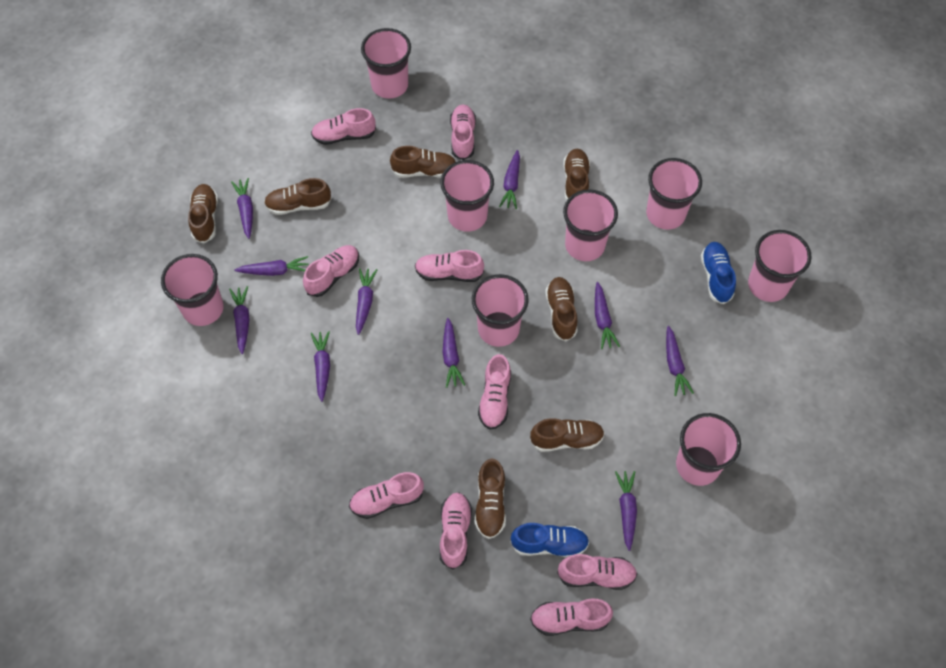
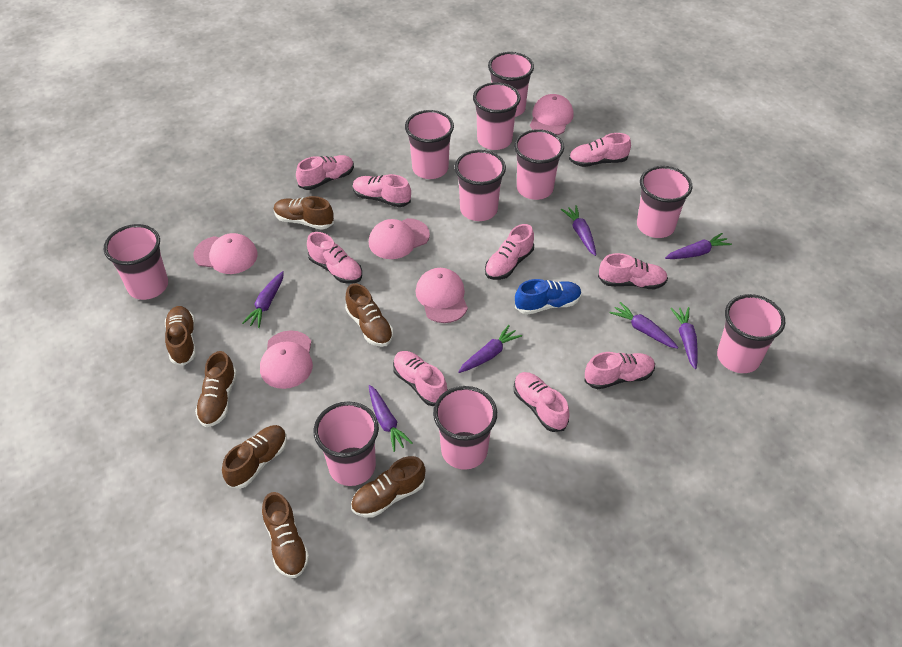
blue shoe: [511,523,589,557] [701,242,736,304] = 2 -> [515,279,582,315] = 1
pink cap: none = 0 -> [194,233,258,274] [260,330,313,389] [369,218,430,259] [416,268,468,323] [530,94,574,135] = 5
pink cup: [161,254,224,326] [361,28,411,99] [440,160,494,232] [472,274,529,347] [563,189,618,261] [646,158,702,230] [676,413,741,486] [748,230,812,302] = 8 -> [104,224,168,300] [314,401,379,486] [405,110,454,179] [433,386,497,470] [455,150,506,221] [473,82,521,150] [488,52,534,117] [514,129,564,200] [637,166,693,238] [717,294,785,373] = 10
purple carrot: [229,286,250,354] [231,178,253,239] [234,256,308,276] [311,331,330,402] [356,268,377,335] [443,318,465,388] [499,150,520,209] [595,282,620,349] [615,471,637,551] [666,326,694,396] = 10 -> [242,271,284,328] [369,385,413,452] [458,325,522,373] [561,205,596,256] [609,302,678,349] [665,233,732,259] [670,307,698,369] = 7

